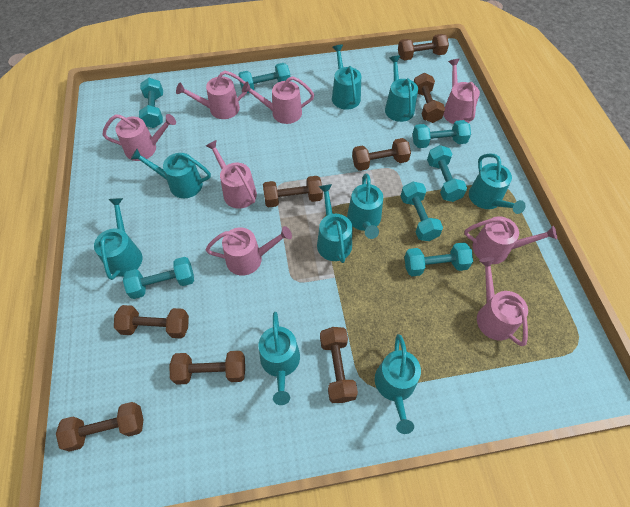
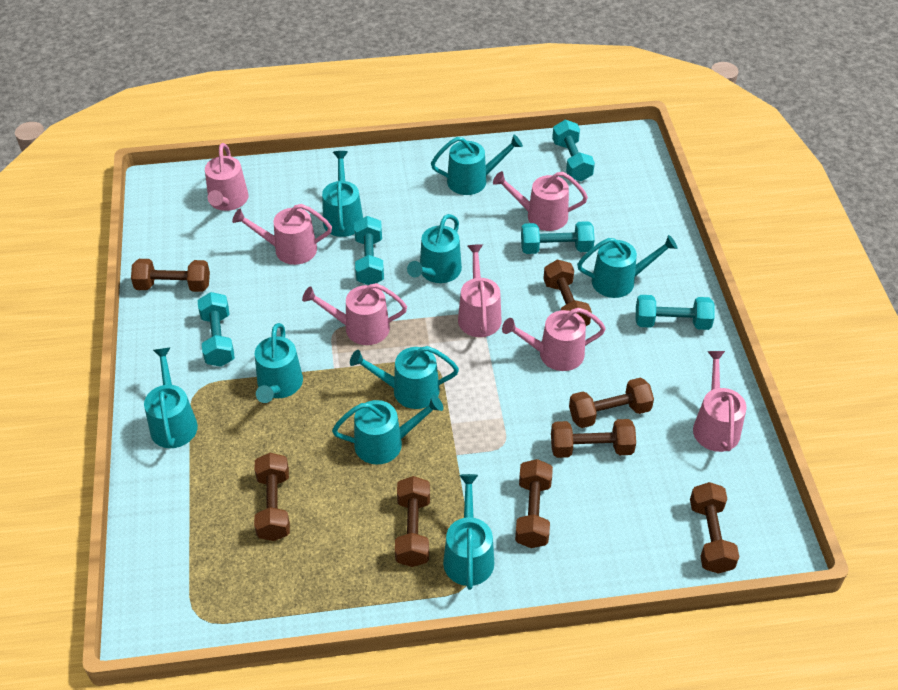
pink watering can: [103,114,176,161] [176,71,247,119] [205,226,292,276] [206,140,257,209] [242,76,314,124] [443,59,480,124] [464,216,557,264] [477,257,528,346] = 8 -> [205,143,248,211] [232,204,332,265] [302,283,407,345] [458,244,502,337] [493,171,588,231] [502,308,606,371] [693,351,747,452] = 7
turquoise dumbbell: [123,257,194,299] [139,78,163,128] [238,63,291,93] [401,182,443,241] [404,242,473,276] [413,120,471,148] [427,145,467,202] = 7 -> [197,292,235,367] [354,216,384,285] [521,221,595,254] [552,120,595,181] [636,295,715,330] = 5

